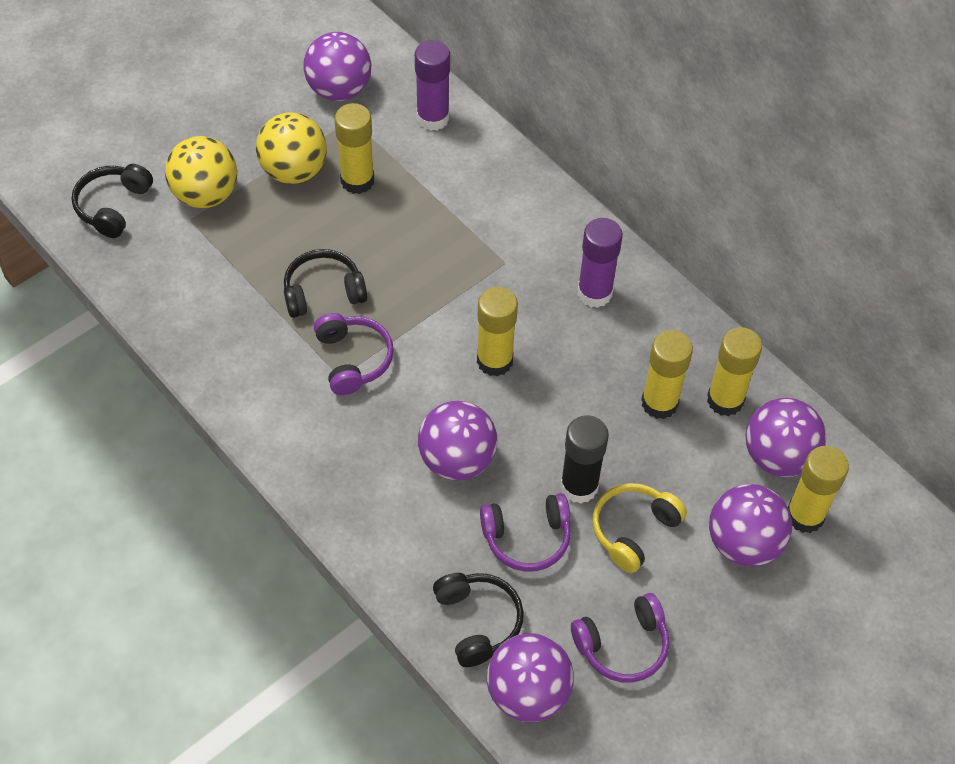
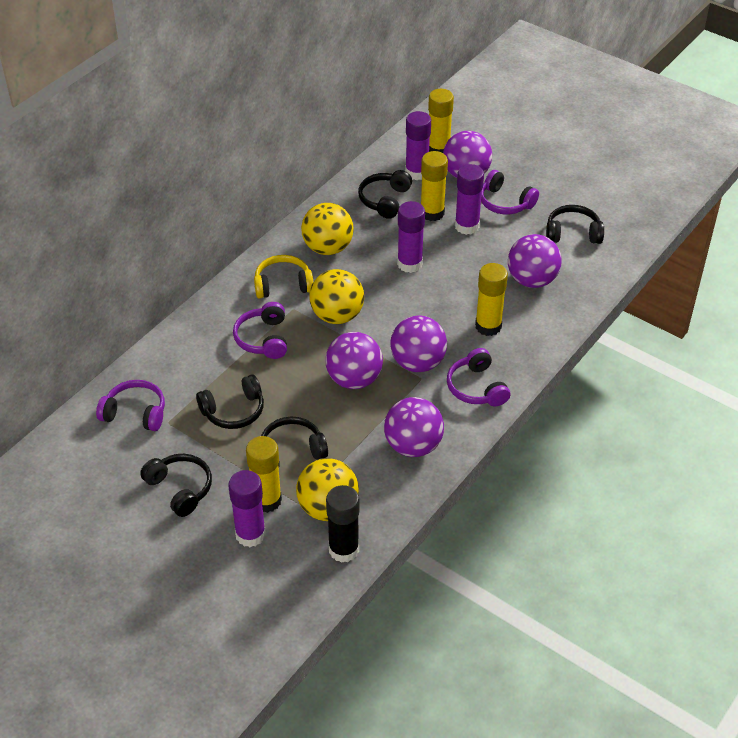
black headphones: [71,164,153,238] [284,249,367,318] [433,573,524,667] = 3 -> [140,454,212,517] [196,374,264,429] [261,417,328,467] [358,170,412,219] [546,205,604,244] = 5
purple glue stick: [415,40,450,131] [577,218,623,308] = 2 -> [228,470,266,547] [397,201,425,273] [405,111,431,180] [455,164,484,235] = 4
purple headphones: [314,313,394,395] [480,493,571,572] [571,593,669,683] = 3 -> [96,380,165,431] [233,302,287,359] [447,348,510,406] [481,170,539,214] = 4
yellow ball: [165,136,237,208] [256,113,327,184] = 2 -> [296,458,359,521] [301,203,354,255] [309,269,364,324] = 3
yellow glue stick: [334,103,374,194] [477,287,518,376] [641,330,693,419] [707,327,762,416] [788,446,849,533] = 5 -> [246,436,282,513] [421,151,448,221] [428,89,454,153] [475,263,508,336] = 4

